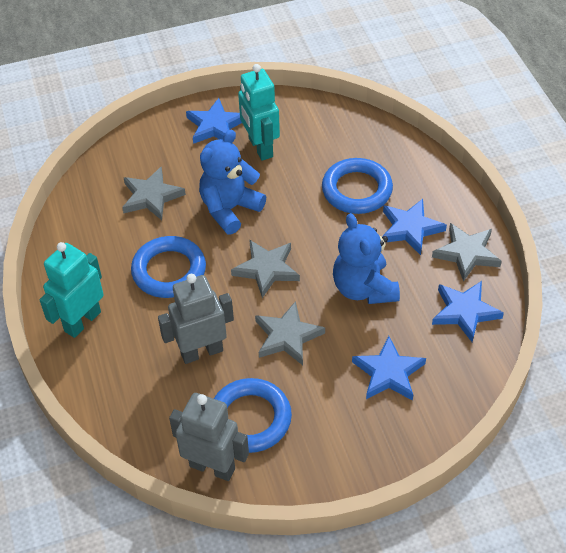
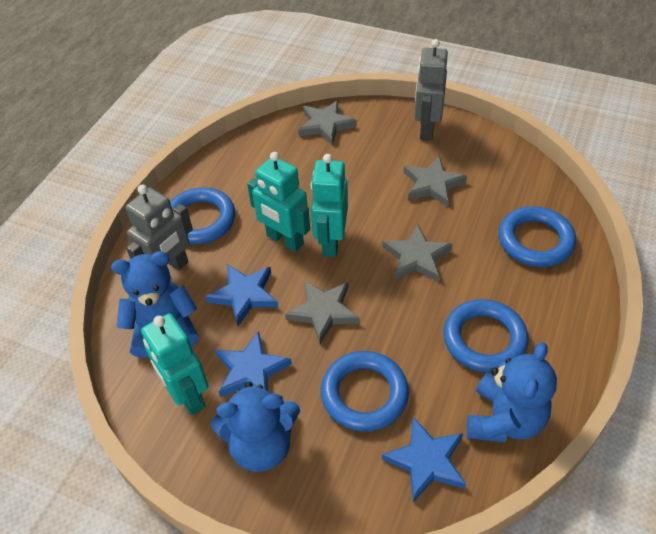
blue ring: [131,236,206,298] [214,378,292,453] [322,158,393,214] = 3 -> [170,188,235,245] [321,351,409,432] [443,299,528,373] [499,206,576,267] = 4
blue star: [186,98,242,144] [352,336,426,401] [382,199,447,255] [432,281,504,342] = 4 -> [206,264,278,326] [215,331,292,397] [382,417,466,502] = 3
blue teddy bear: [199,130,266,235] [333,213,400,304] = 2 -> [111,251,199,358] [211,382,300,472] [467,342,557,442] = 3
turquoise robot: [40,242,104,338] [238,64,280,161] = 2 -> [141,313,208,415] [247,152,310,252] [311,154,348,257] = 3

